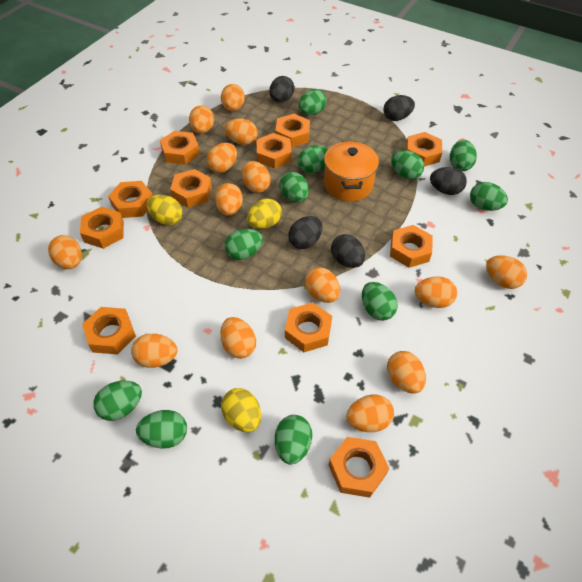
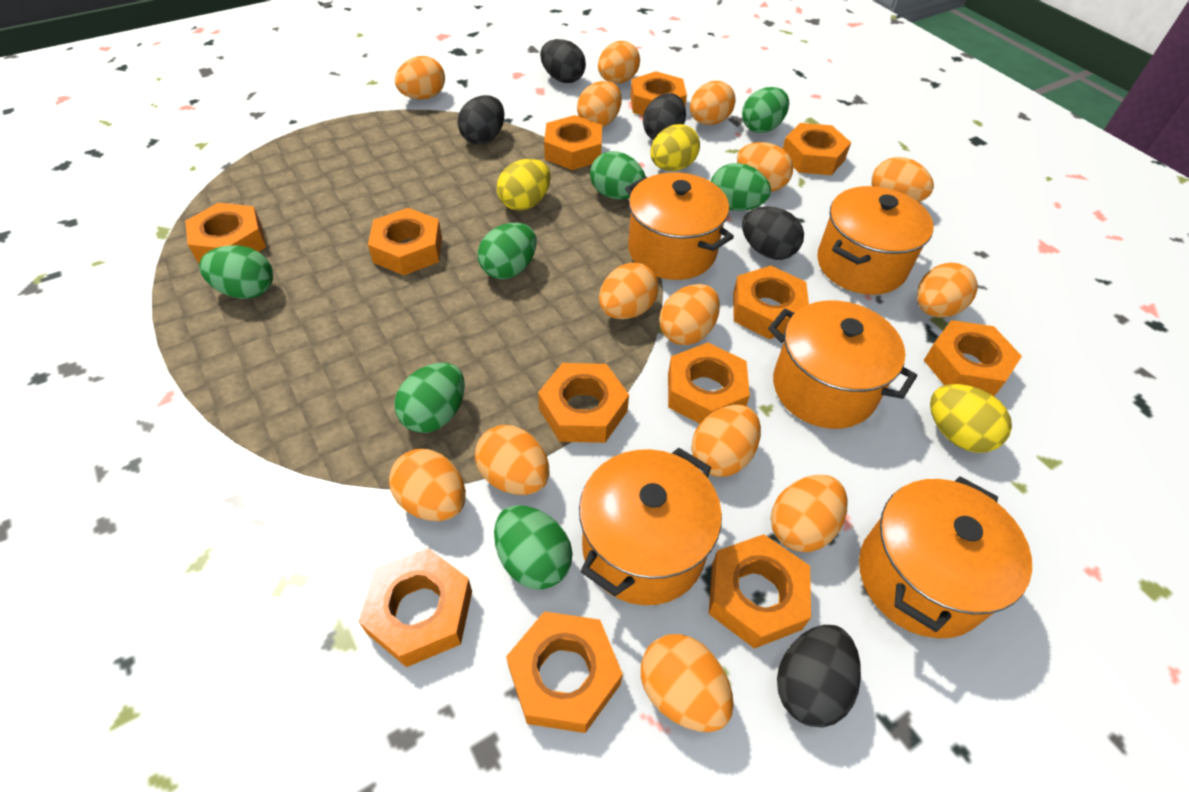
green egg: [93,381,142,421] [136,410,187,449] [224,229,263,260] [275,415,312,465] [279,172,309,203] [297,145,328,174] [299,89,326,115] [362,282,398,321] [391,150,424,180] [450,140,477,171] [470,182,508,211] = 11 -> [199,245,273,299] [394,363,465,433] [478,223,536,280] [494,505,573,590] [590,151,646,200] [711,163,771,211] [742,87,789,133] = 7
orange nut: [80,207,124,249] [82,307,136,354] [108,181,153,218] [160,131,200,165] [170,169,212,208] [256,133,292,169] [275,114,310,148] [285,302,332,352] [329,437,389,498] [390,225,433,268] [406,132,442,166] = 11 -> [185,203,266,263] [359,548,472,667] [368,208,442,275] [506,611,623,733] [538,363,629,443] [544,115,602,170] [630,71,687,116] [668,342,750,424] [709,534,811,649] [733,266,809,339] [783,123,851,175] [924,320,1022,396] = 12
orange pot: [324,141,379,202] = 1 -> [579,448,722,605] [625,172,734,280] [768,300,917,429] [817,186,934,295] [859,476,1032,638] = 5

